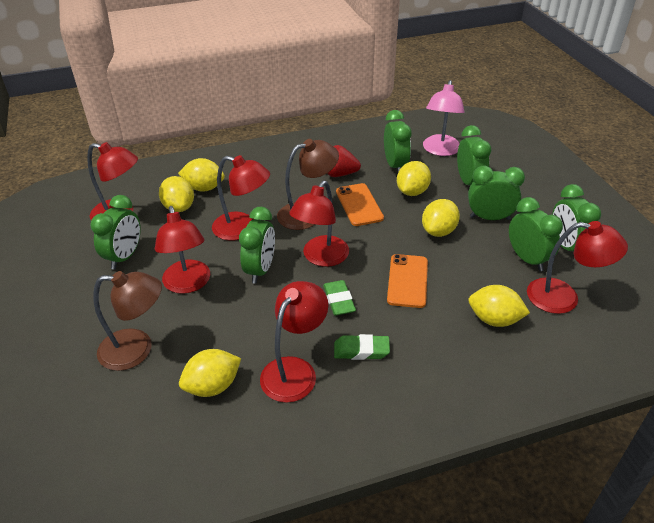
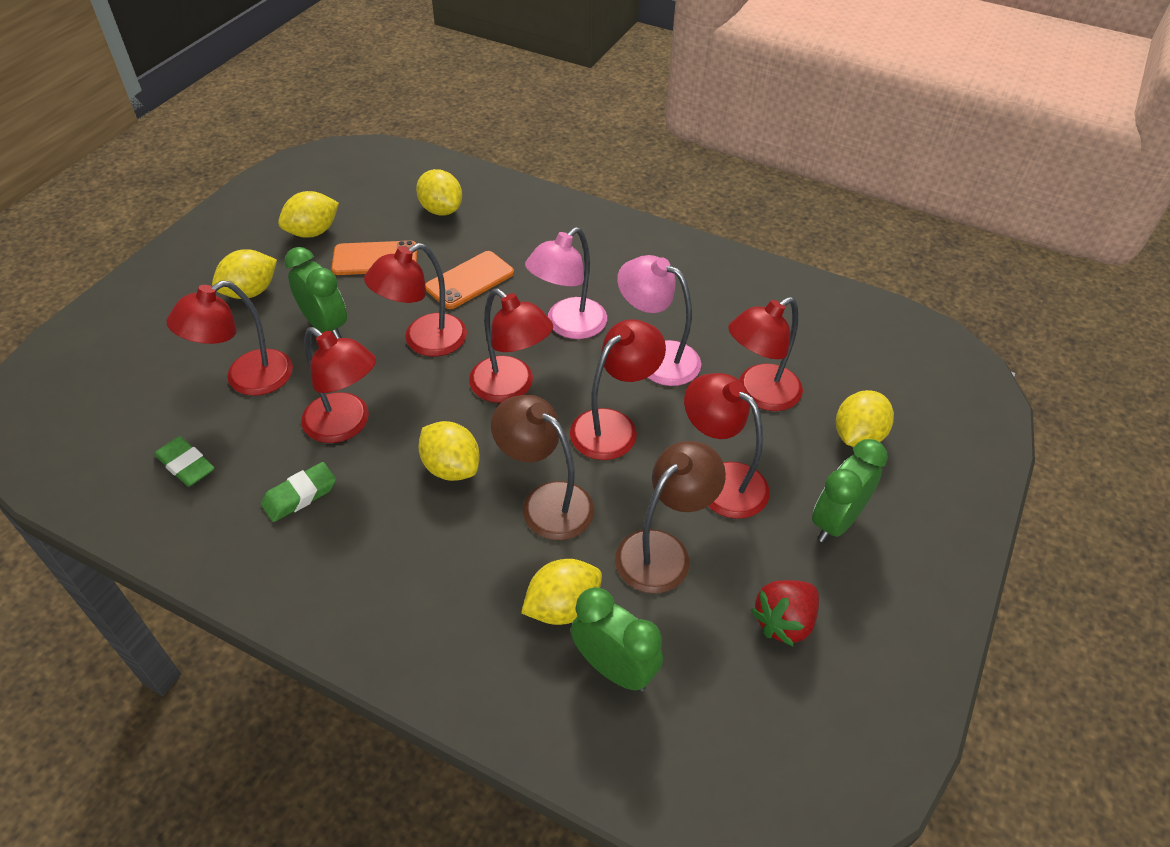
green clock: [90,195,141,269] [239,207,275,284] [384,110,412,173] [457,125,491,185] [468,166,525,220] [509,197,563,271] [552,184,601,253] = 7 -> [284,247,347,339] [571,587,663,691] [812,439,888,542] = 3
pink lamp: [423,80,464,156] = 1 -> [525,227,607,339] [617,255,701,386] = 2
red lamp: [87,142,138,220] [155,206,210,294] [212,155,270,241] [260,281,328,403] [289,181,349,267] [527,221,628,314] = 6 -> [166,281,293,396] [301,327,376,443] [364,243,467,356] [469,289,553,403] [570,319,666,460] [684,373,770,519] [728,297,803,411] = 7

